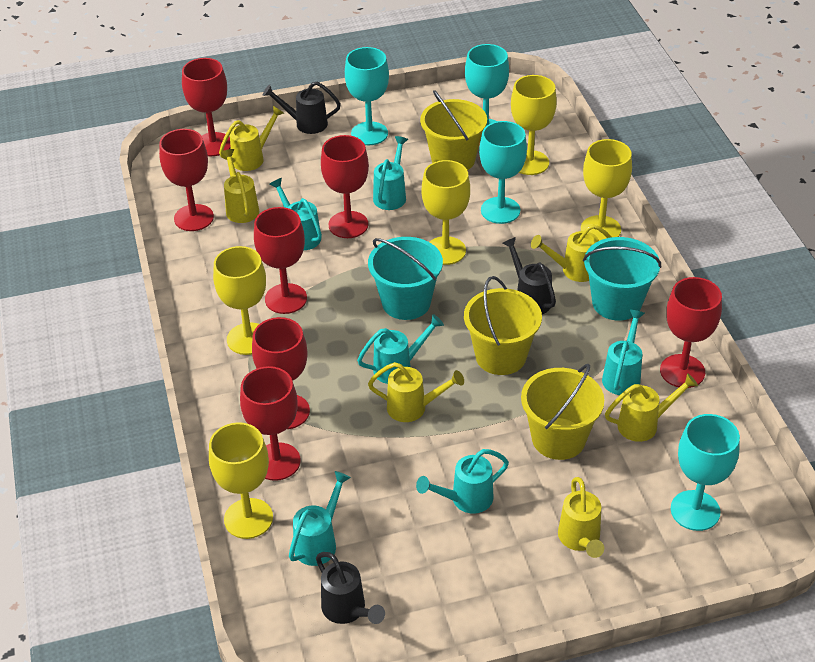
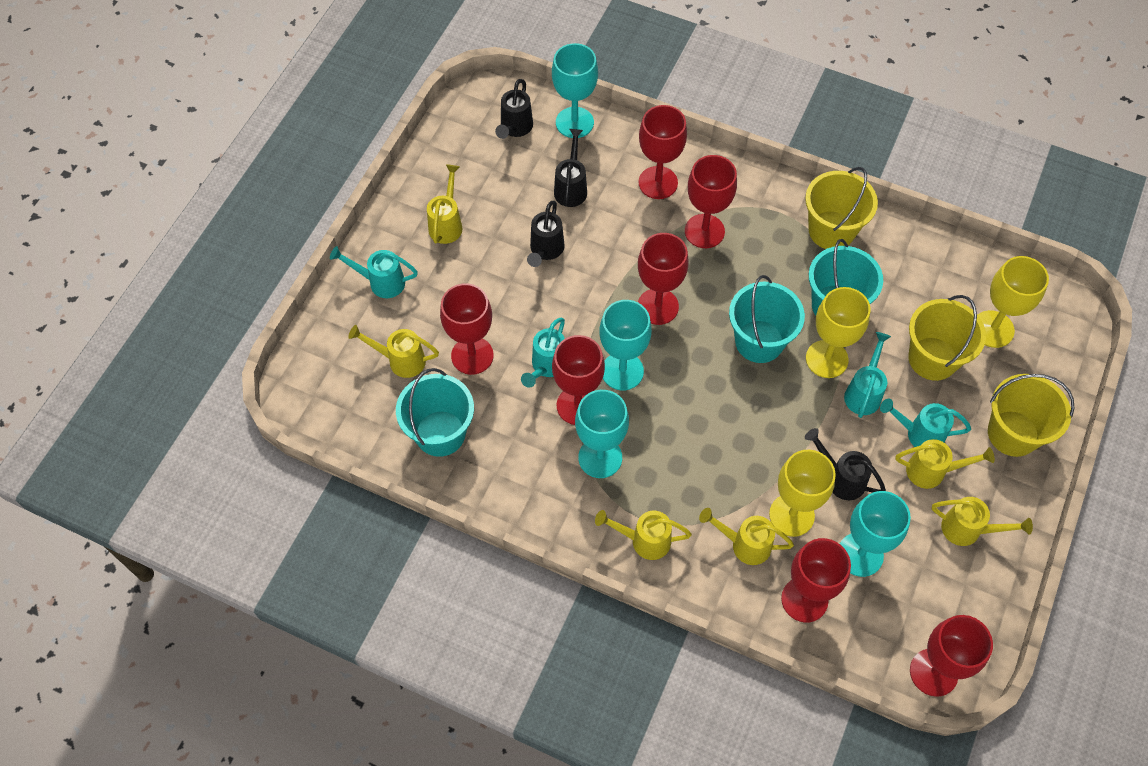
black watering can: [263,82,341,134] [316,552,385,624] [503,237,556,314] = 3 -> [495,79,533,139] [527,201,565,267] [554,129,587,207] [805,428,886,500] = 4
turquoise bucket: [368,237,443,320] [583,237,661,321] = 2 -> [396,368,474,457] [729,275,805,363] [809,239,883,315] = 3
turquoise watering can: [269,178,322,250] [289,471,351,566] [357,314,444,384] [373,136,408,210] [416,449,509,514] [602,310,645,395] = 6 -> [330,246,418,298] [521,317,565,388] [844,332,891,418] [880,398,971,447] = 4
yellow goblet: [209,422,273,539] [213,246,266,355] [422,160,470,265] [511,75,557,175] [581,139,632,241] = 5 -> [769,450,836,537] [806,287,870,378] [978,256,1049,348] = 3

